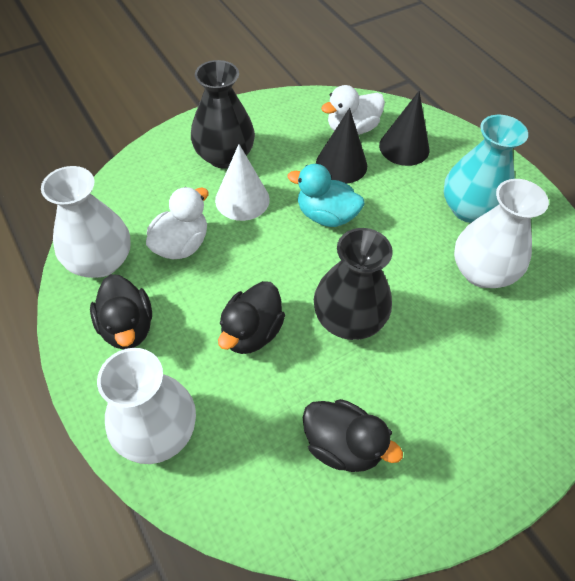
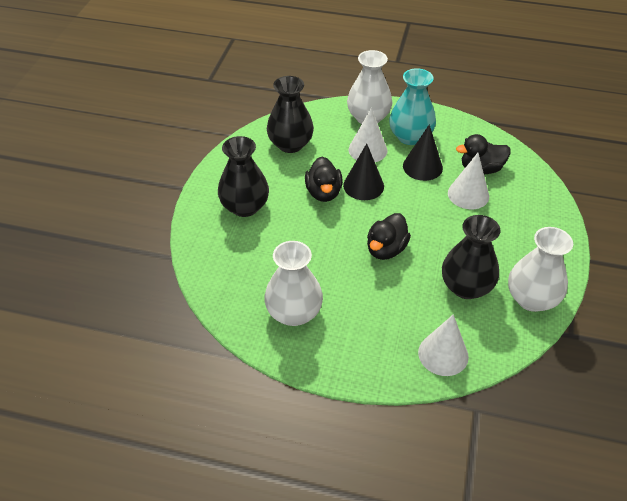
black vase: [191,60,255,169] [314,228,393,340] = 2 -> [218,136,269,217] [267,76,314,153] [442,215,501,299] = 3
turquoise duck: [288,164,364,227] = 1 -> none = 0
white cone: [215,144,270,221] = 1 -> [349,108,387,162] [418,315,469,376] [448,153,489,209] = 3
white duck: [146,187,209,259] [321,85,385,135] = 2 -> none = 0

